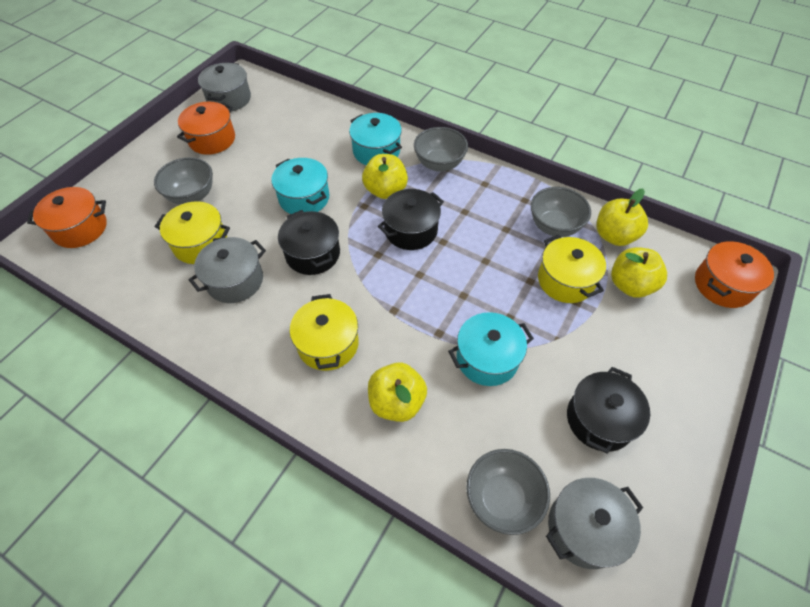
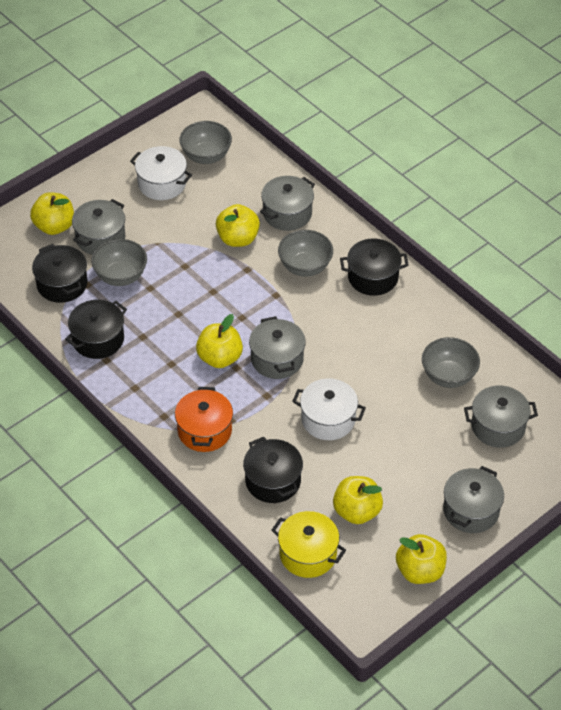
black pot: [278,210,340,275] [378,189,444,250] [567,367,650,454] = 3 -> [32,244,87,303] [65,300,127,359] [243,437,303,503] [340,239,409,296] = 4
grey pot: [189,237,266,303] [198,63,251,111] [546,478,643,569] = 3 -> [72,199,125,255] [249,316,306,379] [260,176,315,231] [443,466,504,533] [464,386,538,448] = 5
orange pot: [27,187,107,248] [177,102,235,155] [695,241,774,308] = 3 -> [175,387,233,452] = 1
turquoise pot: [271,158,330,214] [349,113,402,165] [448,312,534,386] = 3 -> none = 0
white pot: none = 0 -> [130,146,192,200] [292,379,366,440] = 2
yellow apple: [362,154,408,199] [368,362,427,422] [596,189,648,246] [611,247,667,298] = 4 -> [30,192,74,235] [196,314,243,368] [216,204,260,247] [333,476,383,524] [396,534,447,584] = 5
yellow pot: [155,201,230,264] [290,294,359,371] [538,235,606,303] = 3 -> [271,511,346,578] = 1

